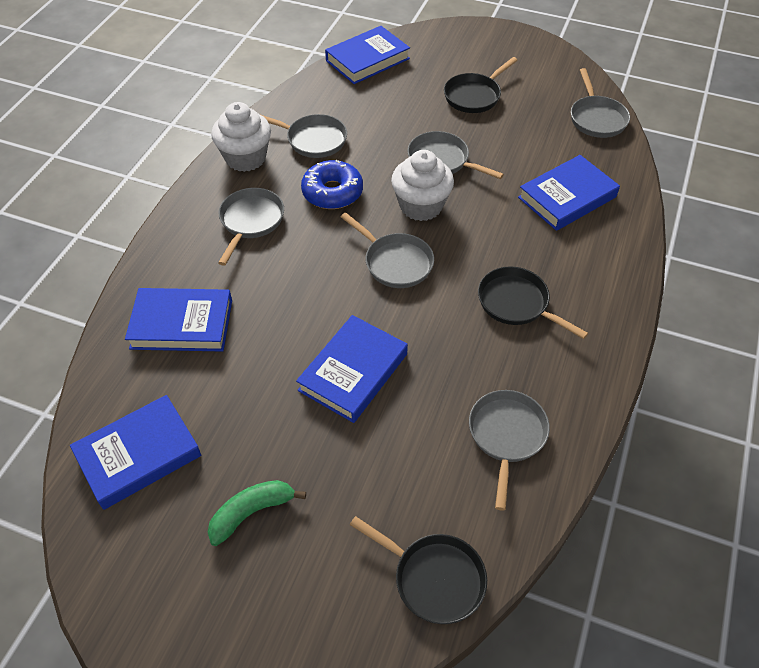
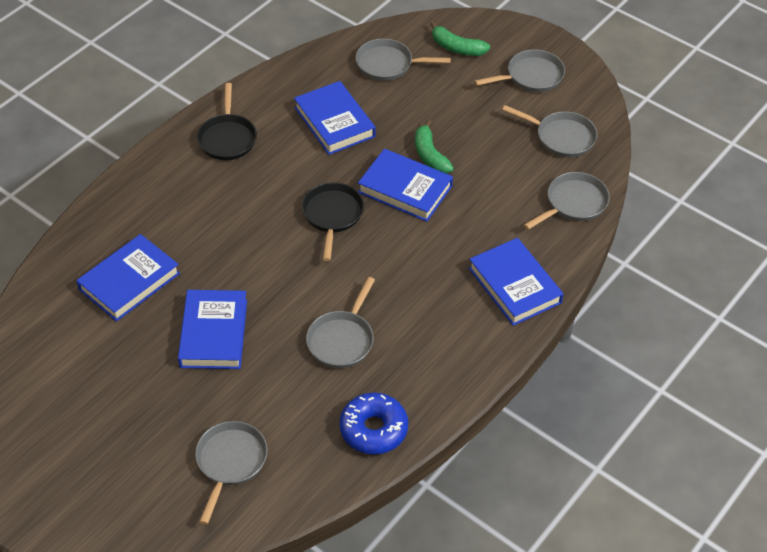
black pan: [350,516,487,624] [444,57,518,113] [478,266,588,339] = 3 -> [197,83,257,160] [302,182,364,261] = 2
green banana: [208,480,306,546] = 1 -> [415,120,454,173] [430,22,490,56] = 2
white cupcake: [211,102,271,172] [391,150,454,221] = 2 -> none = 0

